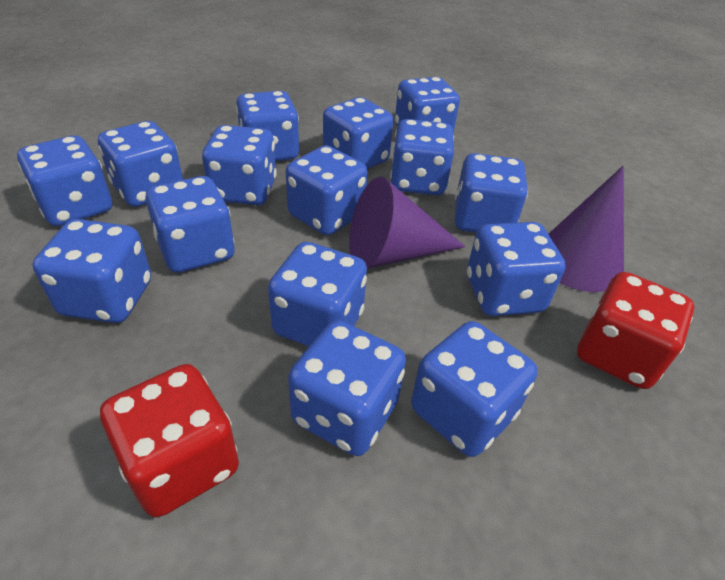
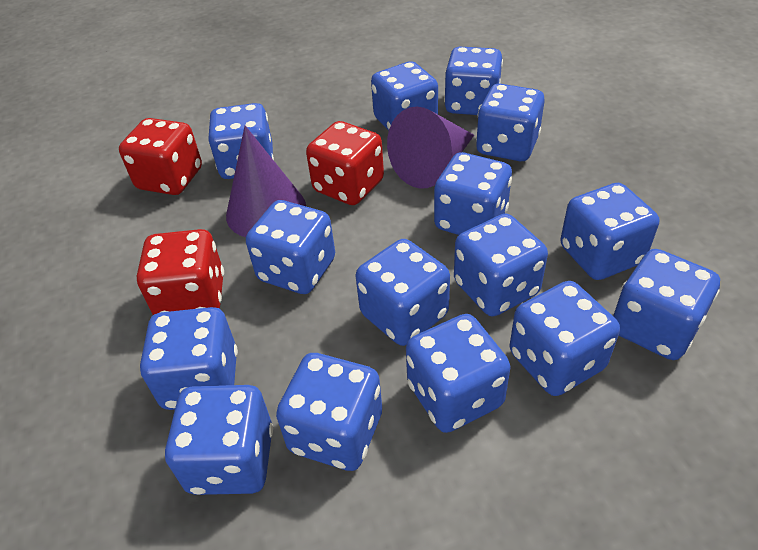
red dice: [100,364,239,517] [577,272,694,389] = 2 -> [119,118,202,195] [137,229,224,315] [306,121,384,205] = 3

